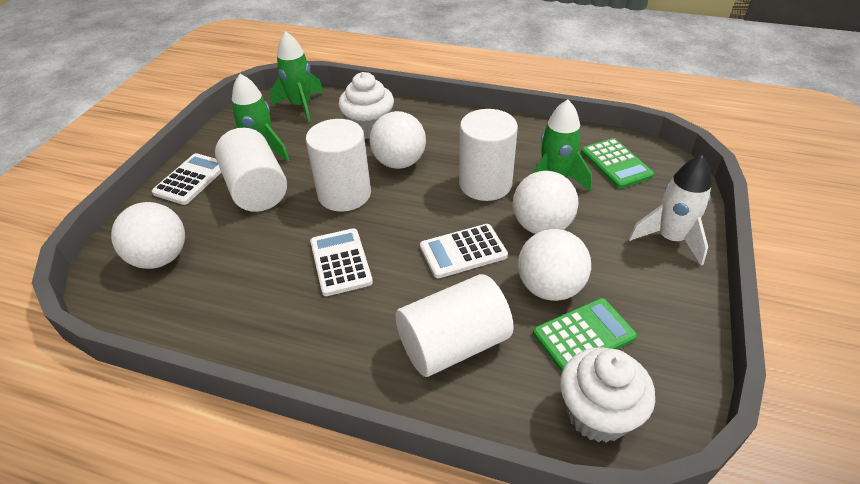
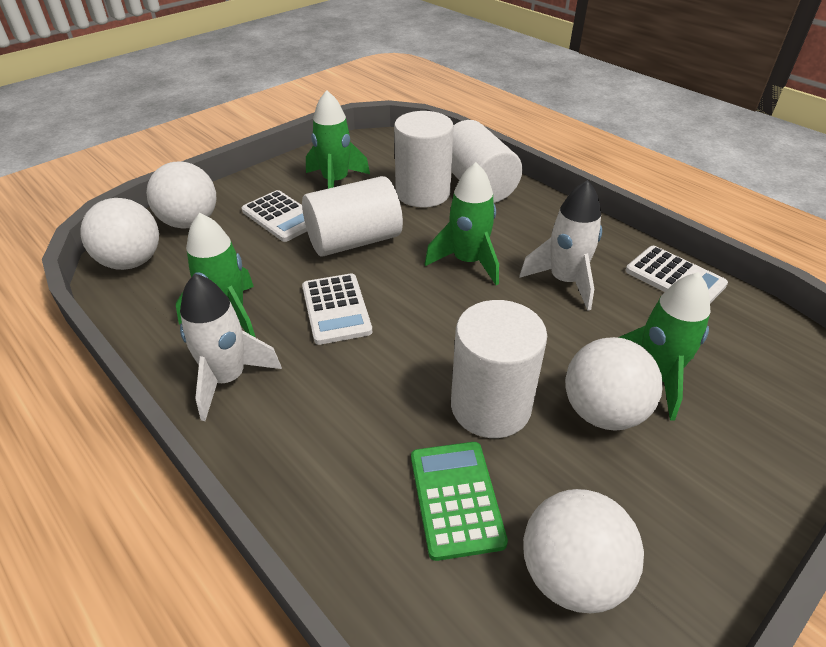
green calculator: [533,298,637,372] [581,138,654,189] = 2 -> [411,442,508,561] = 1
green rocket: [232,74,289,162] [270,31,324,122] [532,99,592,191] = 3 -> [176,213,256,338] [306,90,370,189] [425,162,499,285] [618,272,710,421] = 4
white cupcake: [339,72,394,139] [560,348,655,443] = 2 -> none = 0
white rocket: [629,155,712,266] = 1 -> [180,274,282,421] [519,180,602,311] = 2

